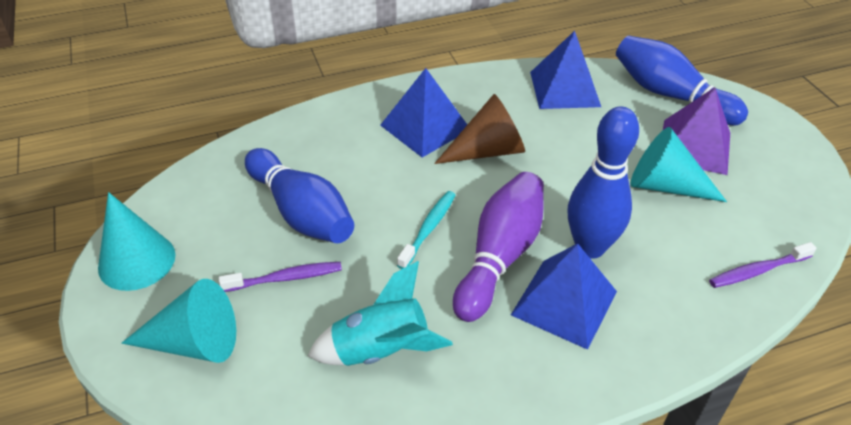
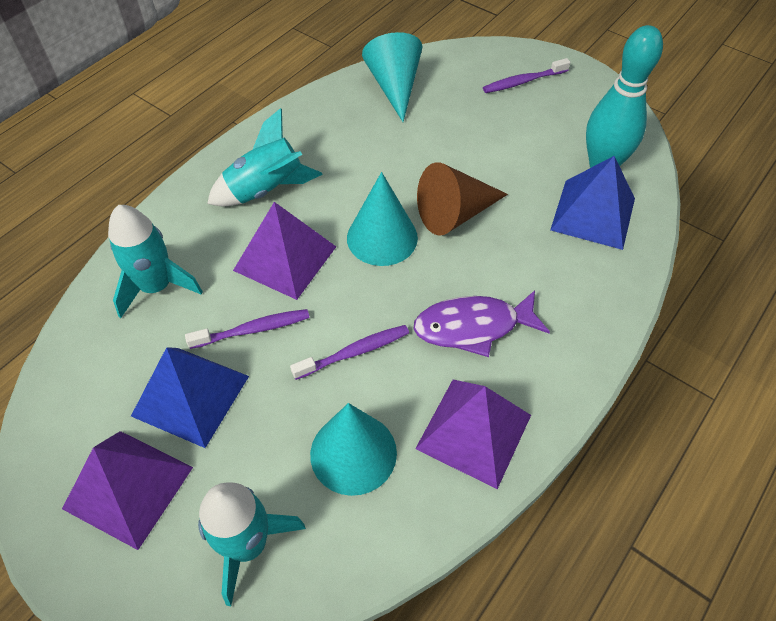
blue bowling pin: [245,148,354,243] [568,106,639,259] [616,36,748,125] = 3 -> none = 0
blue pyramid: [380,68,467,158] [511,243,617,350] [530,31,601,109] = 3 -> [131,347,249,448] [550,156,635,250] = 2
purple bowling pin: [453,172,544,322] = 1 -> none = 0
purple fish: none = 0 -> [413,290,550,357] = 1
purple pyramid: [663,87,730,175] = 1 -> [62,431,193,550] [233,202,336,300] [415,380,531,489] = 3
purple toothbrush: [219,262,342,292] [709,242,817,288] = 2 -> [185,309,310,349] [290,325,409,380] [483,58,570,93] = 3
turquoise bowling pin: none = 0 -> [586,25,663,168] = 1
turquoise rocket: [308,261,453,366] = 1 -> [108,205,203,318] [198,483,306,606] [207,108,323,206] = 3
turquoise toothbrush: [397,191,455,269] = 1 -> none = 0

